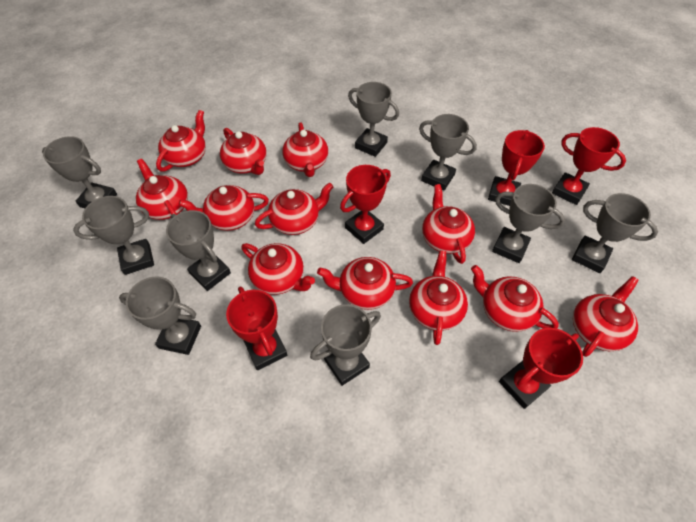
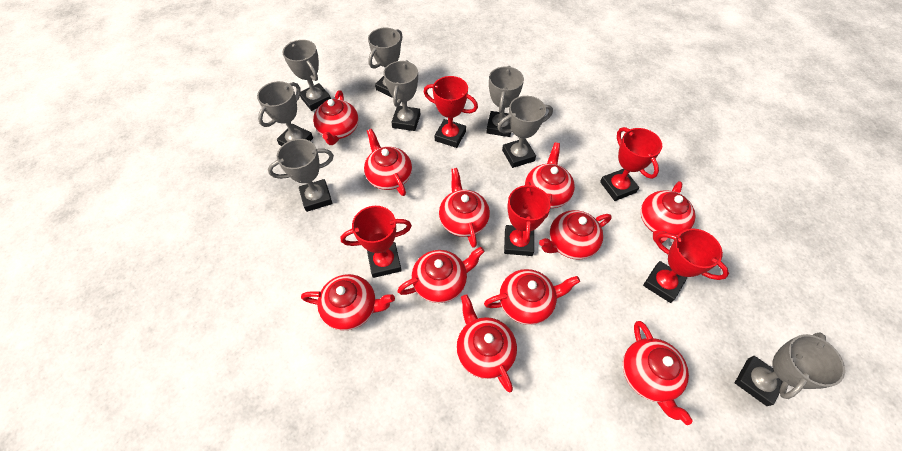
grey trophy: [42,136,117,208] [73,196,154,275] [119,276,201,355] [166,210,231,291] [310,304,381,386] [348,82,399,157] [419,114,477,191] [492,184,565,263] [572,193,658,273] = 9 -> [257,81,313,146] [268,139,334,212] [282,40,331,111] [368,28,403,98] [383,60,421,131] [486,66,524,137] [497,96,553,168] [735,332,845,406] = 8
red teapot: [136,159,188,220] [156,110,206,172] [179,185,269,231] [220,128,267,175] [241,243,315,295] [255,183,334,235] [282,122,328,177] [317,257,413,310] [409,250,468,345] [422,184,475,264] [471,265,559,332] [573,276,638,357] = 12 -> [301,274,395,330] [313,90,358,145] [364,129,412,196] [397,247,484,303] [439,168,490,248] [456,294,517,392] [484,269,580,325] [525,142,575,218] [539,210,612,260] [623,321,693,425] [641,181,696,243] = 11

